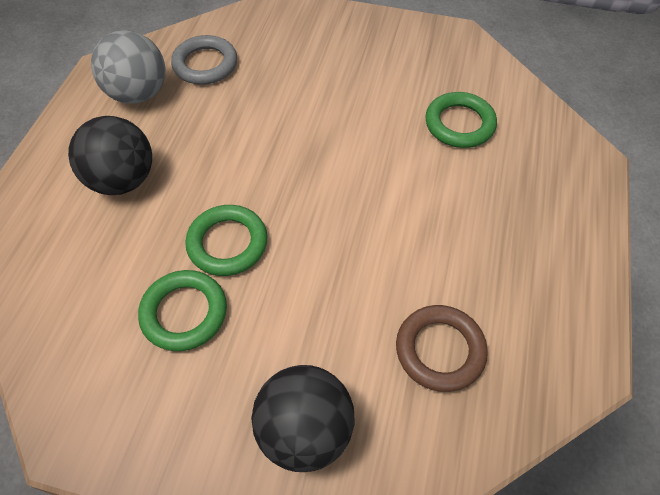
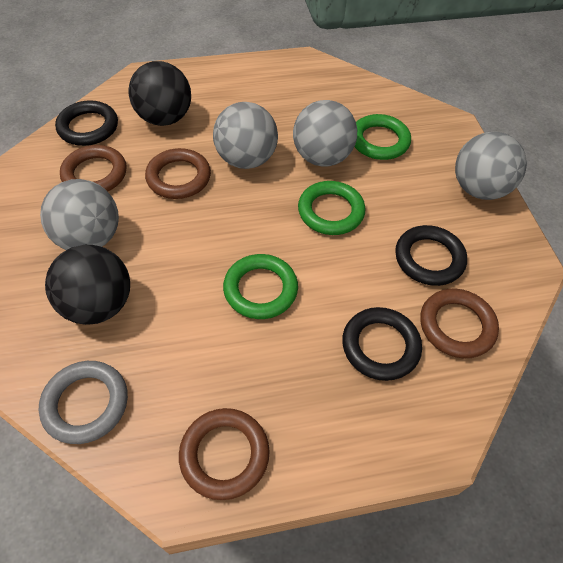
black ring: none = 0 -> [55,100,118,146] [342,307,422,381] [395,225,467,286] = 3
brown ring: [396,305,488,392] = 1 -> [60,145,127,192] [145,148,211,199] [179,408,270,500] [420,288,499,358] = 4
grey ball: [91,30,165,104] = 1 -> [40,179,119,250] [213,102,278,169] [293,100,357,166] [455,132,527,200] = 4

